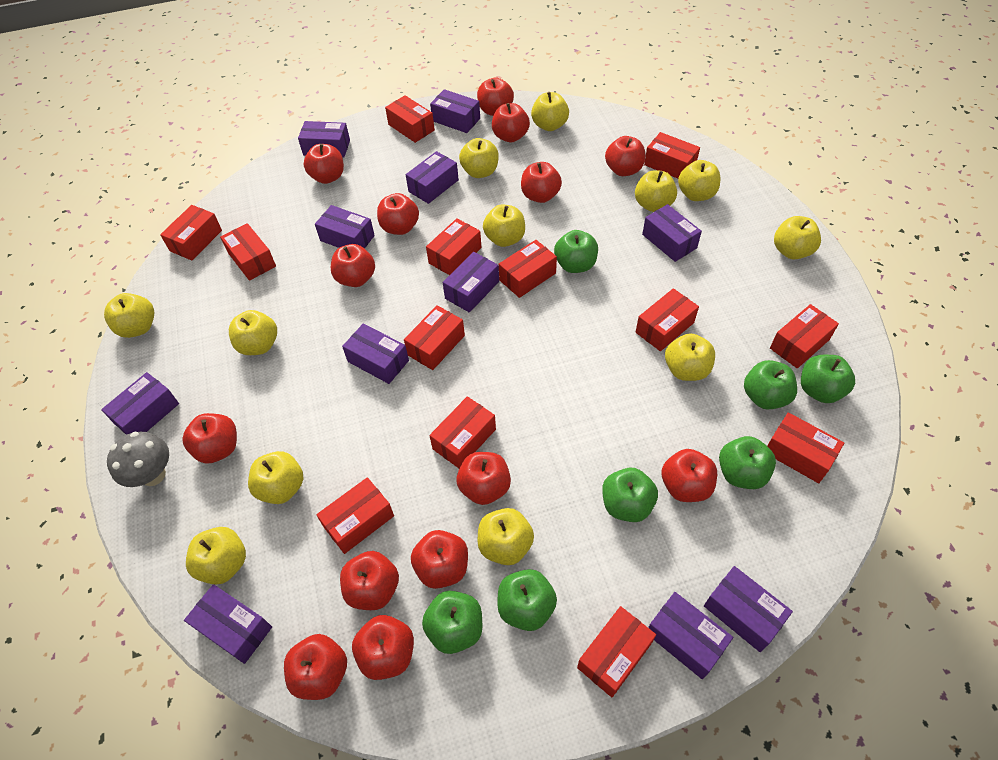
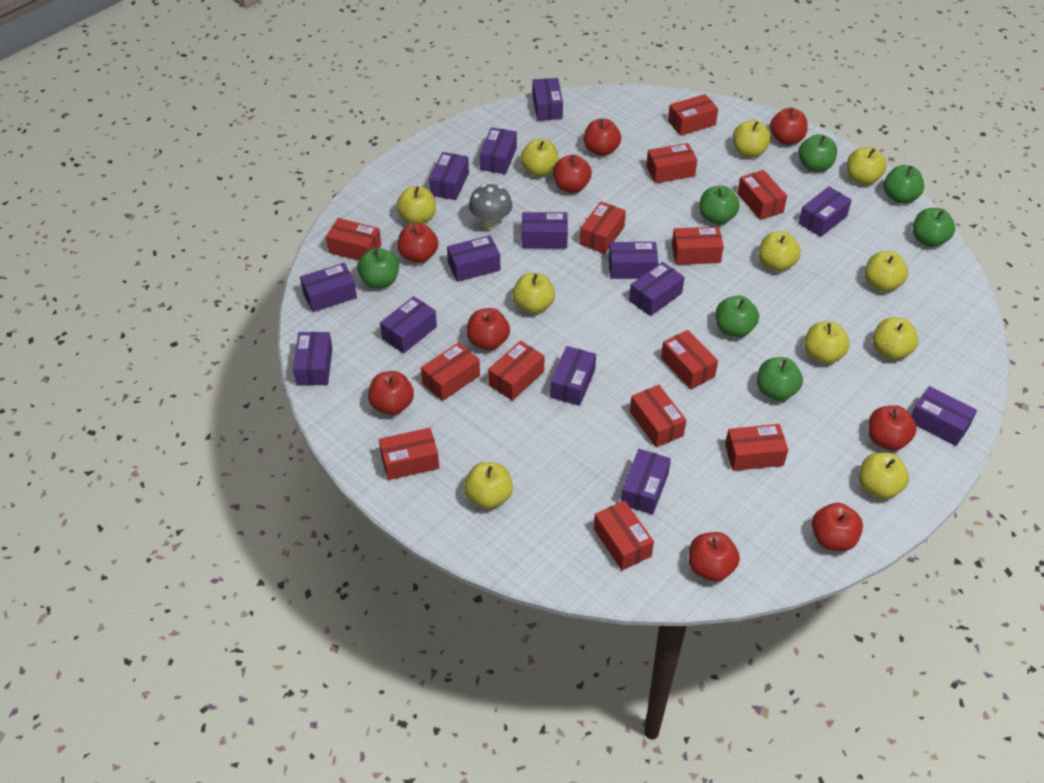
purple box: [101,372,179,435] [184,584,272,664] [298,121,350,158] [315,205,375,248] [342,323,409,384] [406,151,459,204] [430,89,480,133] [443,252,499,313] [642,204,702,262] [648,592,733,679] [704,566,793,652] = 11 -> [293,332,333,386] [300,263,357,312] [380,296,437,354] [429,152,469,200] [447,235,500,282] [480,127,517,174] [522,212,568,248] [533,78,563,121] [550,346,596,406] [609,242,658,279] [621,449,671,515] [629,262,684,316] [798,187,852,237] [911,386,977,446] = 14
red apple: [182,413,237,464] [284,634,347,700] [304,144,344,184] [331,244,375,287] [340,551,399,610] [352,615,414,680] [377,193,419,235] [411,530,468,589] [456,452,511,505] [477,77,514,116] [492,103,530,142] [521,162,562,203] [605,136,645,176] [662,449,717,502] = 14 -> [368,371,414,415] [398,223,439,263] [467,308,510,350] [553,155,592,193] [584,119,621,156] [689,532,740,582] [770,108,808,145] [812,503,863,551] [868,405,917,451] = 9
yellow apple: [104,293,154,338] [186,527,246,585] [229,310,277,355] [248,451,303,504] [459,138,499,178] [478,508,534,565] [483,204,525,247] [531,92,569,131] [635,170,677,212] [665,333,715,381] [678,160,721,201] [774,216,821,260] = 12 -> [396,186,436,224] [464,462,513,509] [512,273,555,314] [520,139,559,177] [733,120,771,158] [759,231,801,272] [804,321,850,364] [847,147,887,185] [859,453,909,499] [865,251,908,292] [873,317,919,360] = 11

